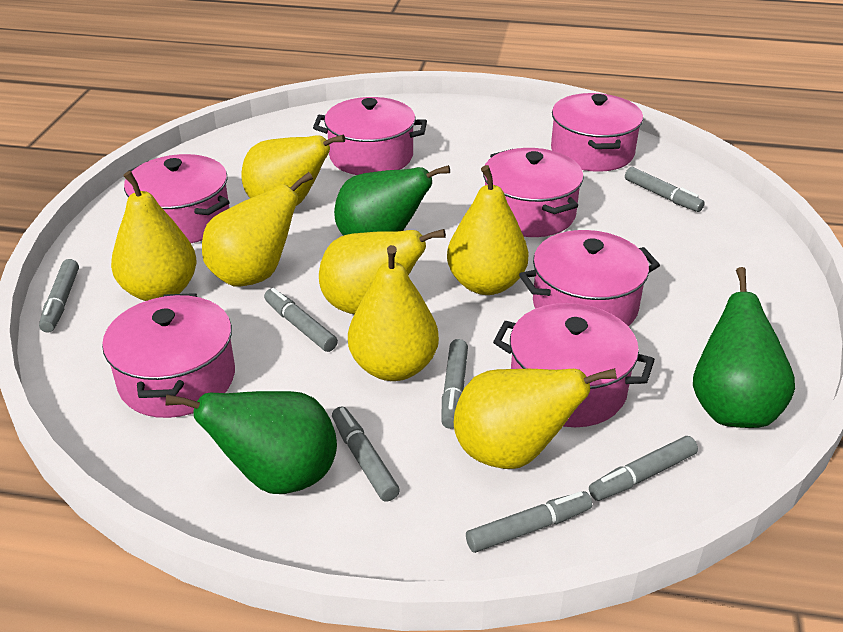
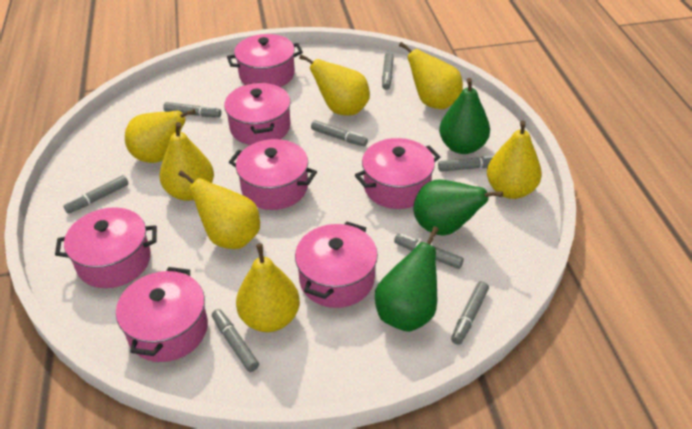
grey marker: [39,259,79,333] [264,288,338,352] [332,406,400,502] [441,339,468,429] [466,491,592,553] [589,436,698,501] [625,167,705,212] = 7 -> [64,175,129,214] [163,102,221,117] [212,309,259,372] [311,120,368,146] [382,52,394,90] [394,234,464,269] [438,155,494,172] [451,281,489,345] = 8

